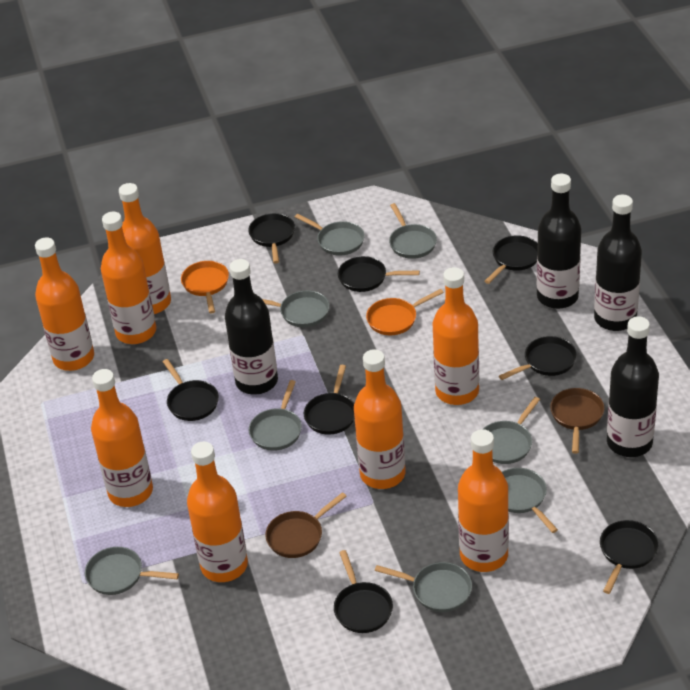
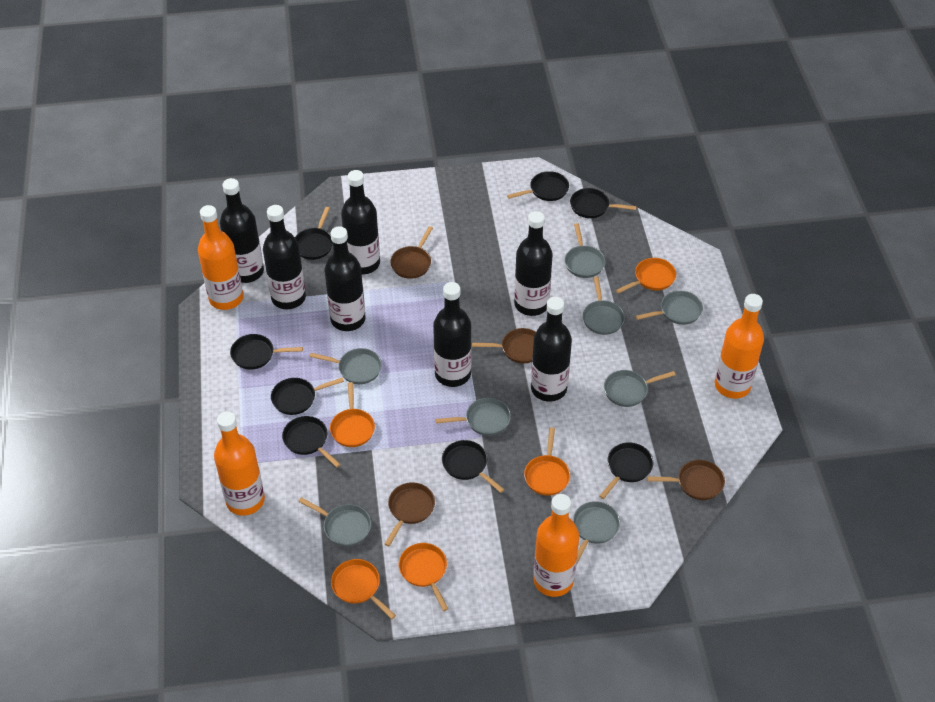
black bottle: [225,259,278,395] [537,174,581,309] [594,195,642,331] [607,316,659,457] = 4 -> [220,178,264,283] [263,205,306,310] [325,226,365,331] [341,170,380,274] [433,282,471,387] [514,211,553,316] [531,297,572,402] = 7
brown pan: [265,492,347,558] [550,388,605,454] = 2 -> [385,482,435,546] [390,226,433,279] [472,328,536,363] [647,460,725,500] = 4
orange bottle: [35,237,94,371] [91,369,153,507] [101,211,156,344] [119,183,171,314] [187,442,248,582] [354,349,406,489] [432,267,479,405] [458,429,509,572] = 8 -> [198,205,243,310] [214,411,265,516] [533,494,579,597] [715,294,764,399] = 4
orange pan: [181,261,229,313] [366,289,444,335] = 2 -> [330,382,375,447] [331,559,396,619] [399,543,448,611] [524,427,570,496] [616,258,676,294] = 5

